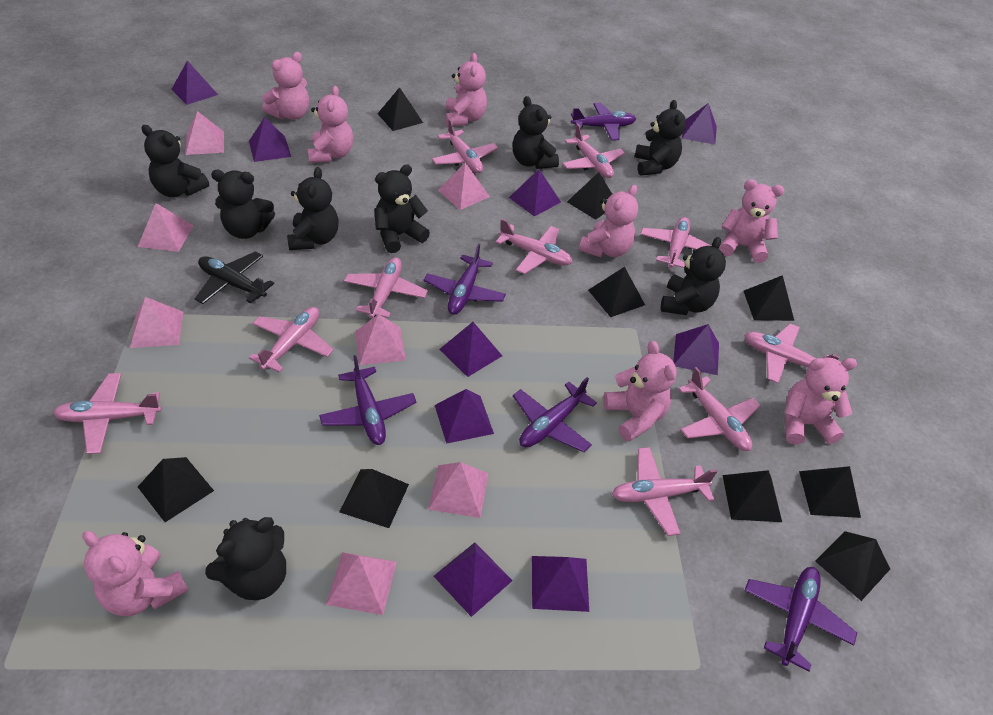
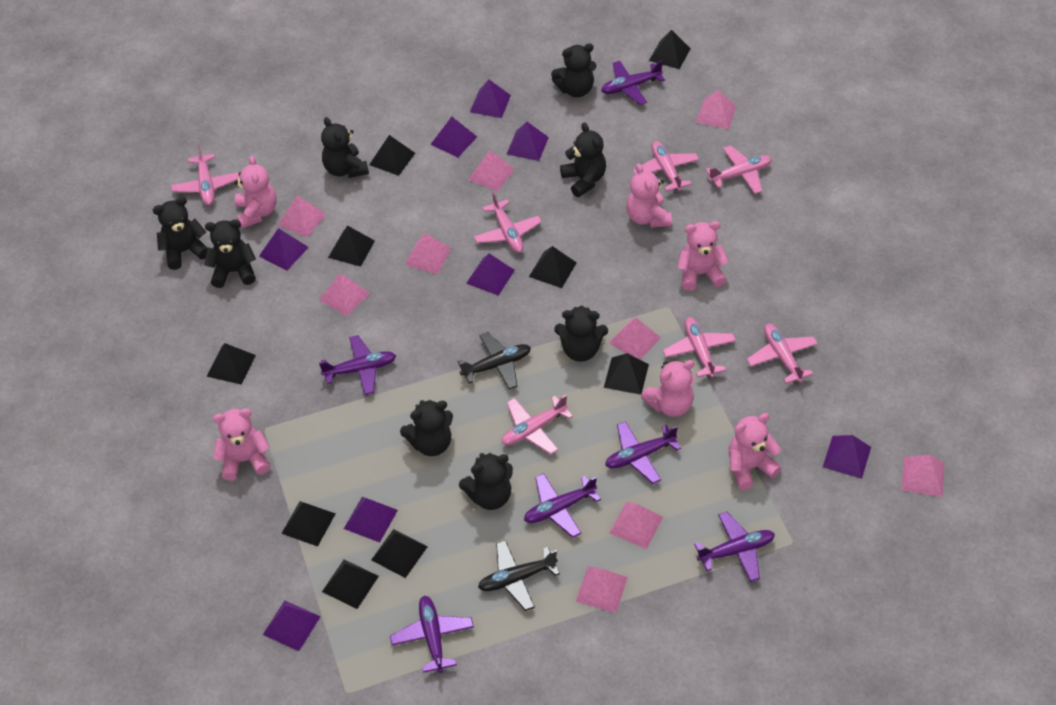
black plane: [195,252,274,304] = 1 -> [457,332,531,390] [478,540,560,611] = 2
pink plane: [53,373,162,454] [249,307,334,373] [344,257,428,318] [432,119,498,173] [495,219,572,274] [562,124,625,178] [612,447,718,536] [640,217,712,268] [678,367,760,451] [744,323,839,383] = 10 -> [171,144,239,205] [474,192,542,253] [502,395,573,455] [633,141,699,191] [663,317,736,378] [705,145,772,194] [747,324,818,384] = 7
pink pyramid: [130,297,183,348] [138,203,194,252] [186,111,224,155] [326,552,397,615] [355,314,406,365] [428,462,488,518] [438,162,490,210] = 7 -> [278,196,326,237] [319,273,370,316] [405,233,451,274] [468,151,515,192] [576,566,628,613] [609,317,661,360] [610,502,663,549] [696,90,737,129] [901,455,944,497] = 9
pink teddy bear: [82,531,188,616] [262,52,309,120] [308,86,353,163] [445,53,487,126] [579,185,638,257] [603,341,677,442] [719,179,784,263] [785,357,857,445] = 8 -> [213,408,270,481] [234,156,276,229] [626,163,672,228] [641,360,695,417] [677,221,729,291] [729,413,781,490] = 6
purple plane: [319,355,417,445] [424,244,506,315] [513,377,597,452] [571,103,636,141] [744,567,857,672] = 5 -> [319,335,396,395] [390,596,474,673] [524,473,601,538] [601,61,665,105] [605,421,681,484] [694,512,775,582] = 6
purple pyramid: [171,61,218,105] [249,117,291,162] [434,542,513,617] [435,389,494,444] [439,322,502,377] [509,169,561,217] [532,556,589,612] [673,324,719,375] [682,103,717,145] = 9 -> [259,228,309,271] [263,600,321,651] [344,497,398,543] [430,117,477,157] [466,254,515,296] [470,80,511,118] [507,122,549,161] [823,435,871,479] = 8

